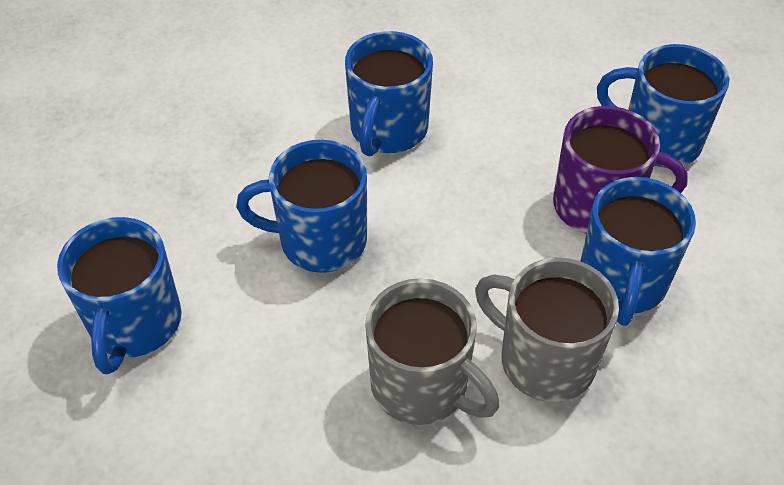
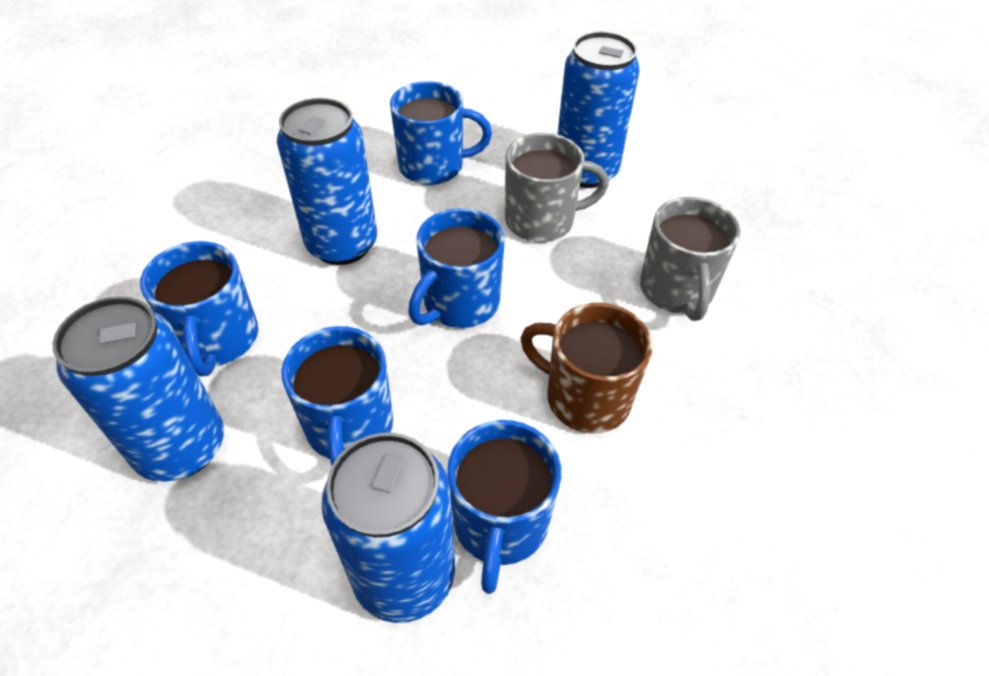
blue can: none = 0 -> [53,296,224,482] [277,98,377,265] [321,433,455,623] [557,31,640,188] = 4
brown mug: none = 0 -> [520,303,653,433] = 1
purple mug: [553,106,688,234] = 1 -> none = 0

